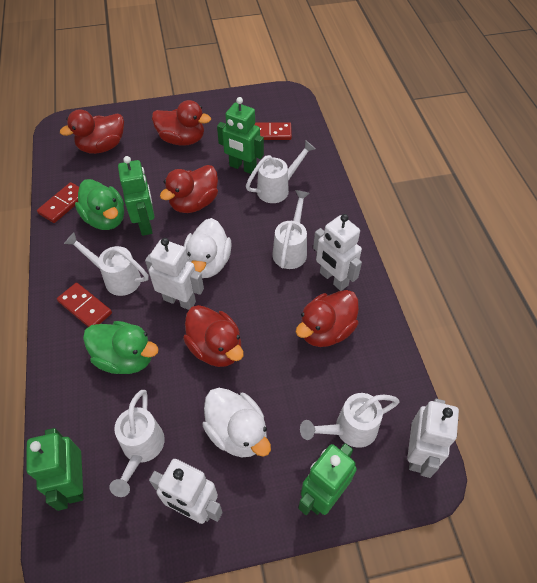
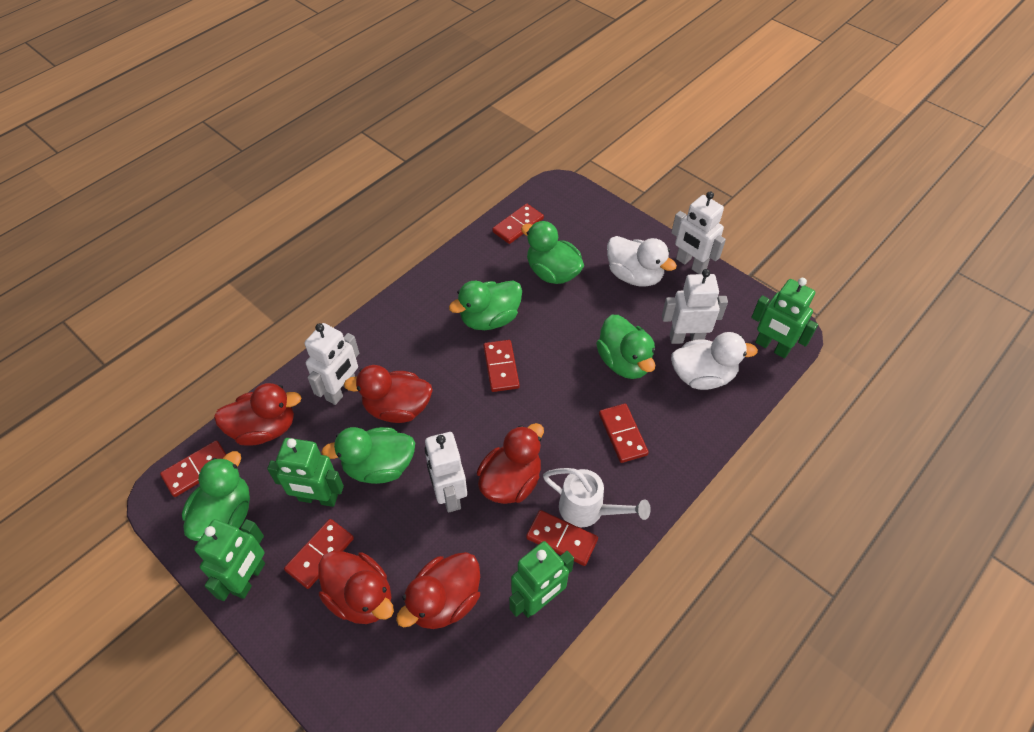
green duck: [75,179,124,230] [83,321,159,374] = 2 -> [182,451,250,541] [321,427,415,484] [449,280,522,330] [521,221,584,284] [596,315,655,379] = 5
red domino: [37,182,79,223] [57,283,112,327] [255,123,292,140] = 3 -> [160,440,226,497] [284,519,354,589] [483,340,520,392] [492,204,544,244] [526,510,598,566] [599,403,649,463] = 6
white watering can: [64,232,149,296] [109,390,165,497] [246,140,315,203] [272,190,309,269] [300,393,400,448] = 5 -> [543,468,651,527] = 1

